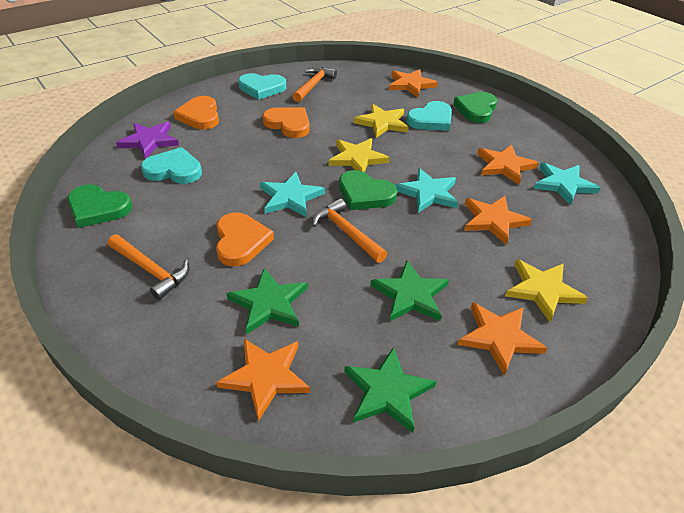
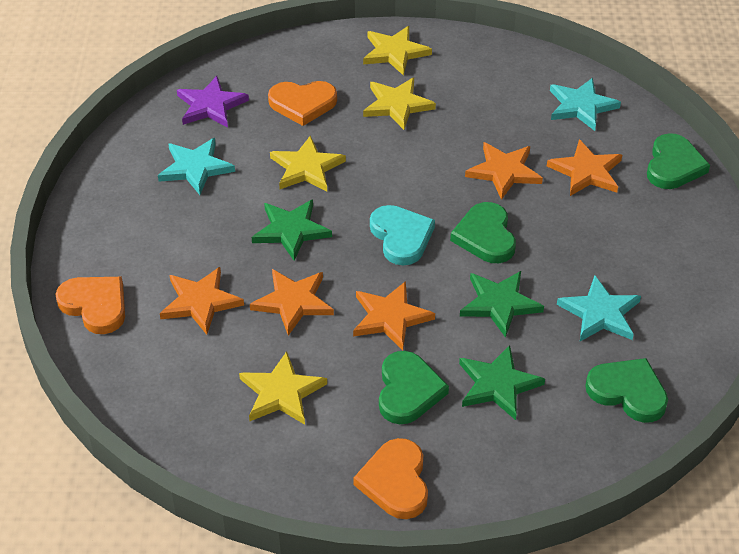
green heart: [68,184,132,228] [339,170,397,210] [453,92,497,123] = 3 -> [379,351,449,424] [450,202,516,263] [585,358,668,423] [647,133,710,189] = 4
orange hammer: [108,235,189,300] [292,67,337,102] [312,198,387,263] = 3 -> none = 0
turquoise heart: [141,147,202,184] [238,73,286,100] [406,101,452,131] = 3 -> [370,205,435,265] = 1
yellow star: [329,138,389,172] [354,104,408,138] [505,259,588,322] = 3 -> [239,351,327,425] [270,135,346,191] [363,26,432,76] [363,78,436,130] = 4

